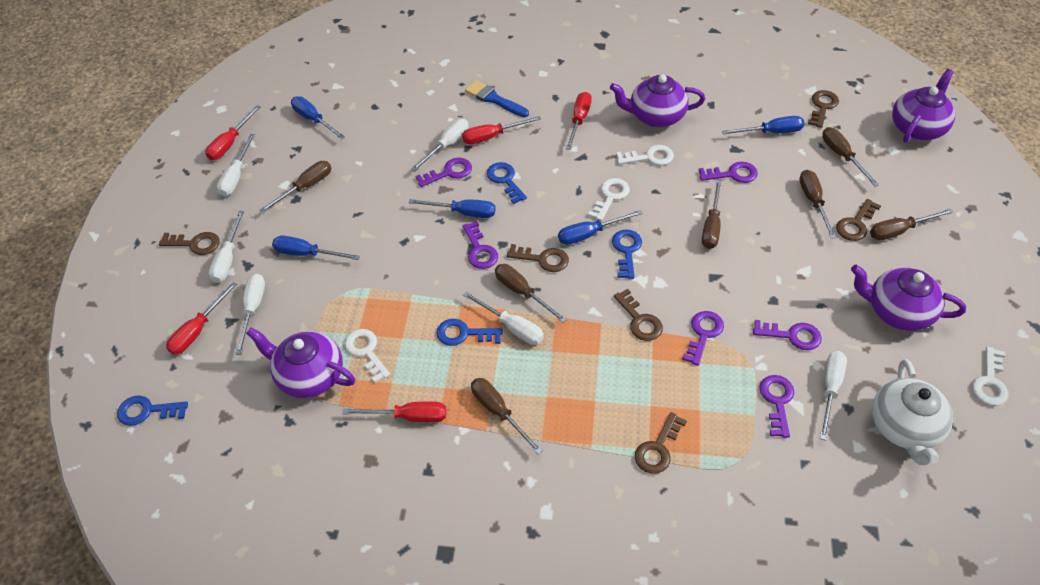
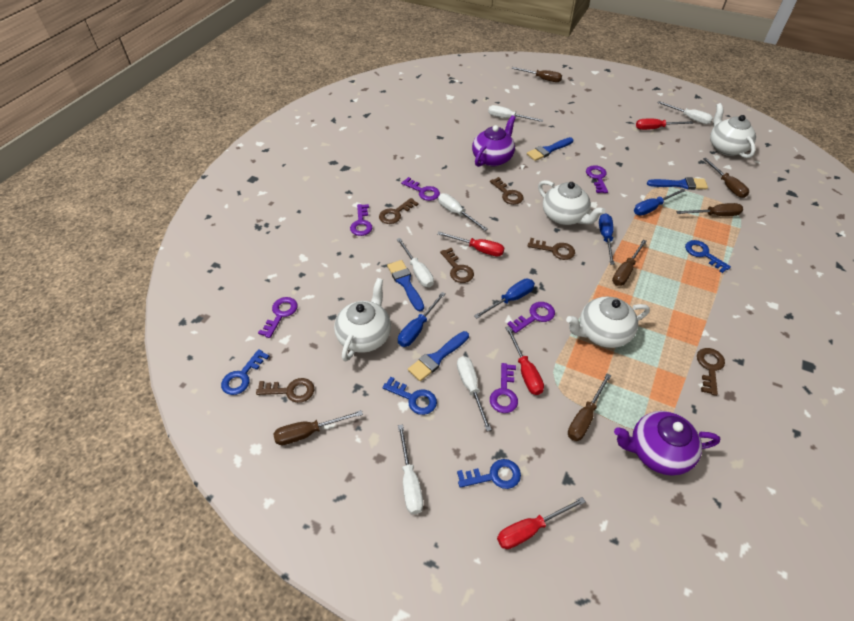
blue brush: [465,80,529,117] = 1 -> [387,260,424,311] [408,331,469,381] [527,137,573,161] [647,177,708,190] = 4
blue screwdriver: [272,235,360,260] [291,96,345,139] [409,199,496,218] [558,210,643,245] [722,116,805,135] = 5 -> [398,292,446,347] [474,279,535,319] [599,213,615,265] [634,189,685,216] = 4
brown screwdriver: [260,161,331,213] [471,378,543,454] [495,264,567,323] [702,180,722,249] [799,170,836,239] [822,127,879,187] [870,209,954,240] = 7 -> [273,410,363,445] [511,67,562,82] [568,373,611,441] [612,240,647,286] [676,203,743,216] [703,158,749,198] = 6
purple teapot: [246,327,355,398] [610,74,705,127] [851,265,966,331] [892,69,955,143] = 4 -> [472,115,516,167] [614,411,720,476] = 2
red screwdriver: [166,282,237,355] [205,105,261,160] [342,401,446,423] [462,116,541,144] [566,92,592,150] = 5 -> [437,232,504,257] [497,497,586,549] [506,327,544,395] [636,119,693,130] = 4
white key: [344,329,390,383] [588,178,629,221] [616,145,674,165] [972,347,1008,406] = 4 -> none = 0
white teapot: [872,359,953,465] = 1 -> [334,278,391,362] [538,180,605,225] [566,296,650,348] [710,103,756,158] = 4

